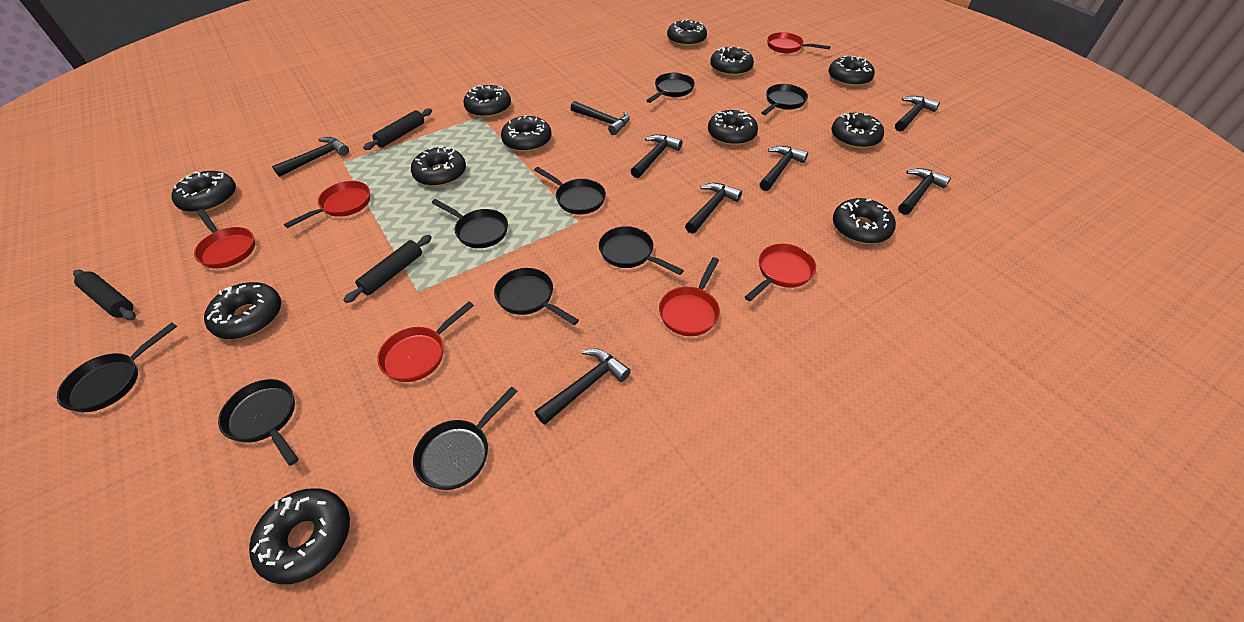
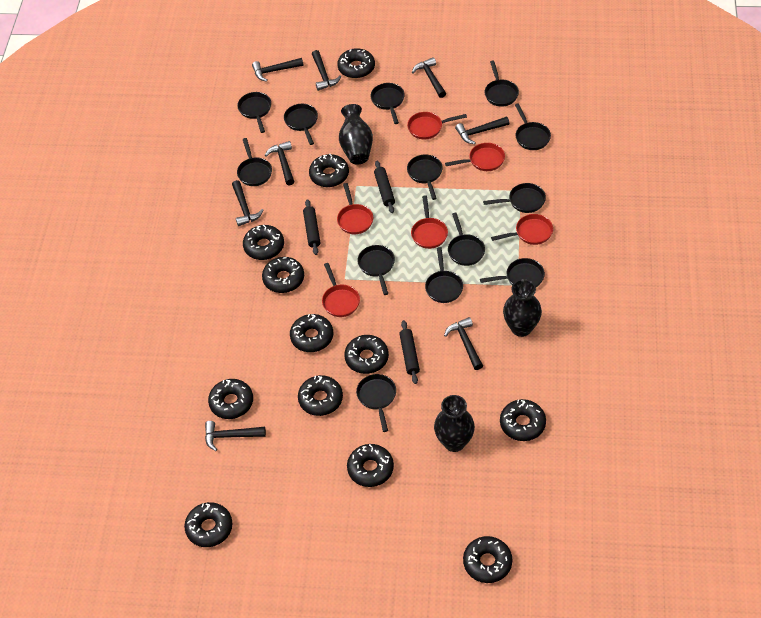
black pan: [57,323,177,412] [218,379,298,466] [413,387,518,490] [432,199,508,248] [494,268,579,325] [534,167,606,214] [599,226,684,275] [646,73,695,103] [761,84,808,115] = 9 -> [237,92,271,133] [237,138,272,186] [284,104,318,145] [356,374,396,432] [357,245,395,295] [371,83,405,124] [407,154,443,200] [425,247,463,303] [448,213,485,266] [480,258,545,287] [483,183,546,213] [485,60,519,107] [515,103,551,150] = 13
black vase: none = 0 -> [339,104,373,165] [434,395,475,452] [503,279,542,337] = 3

